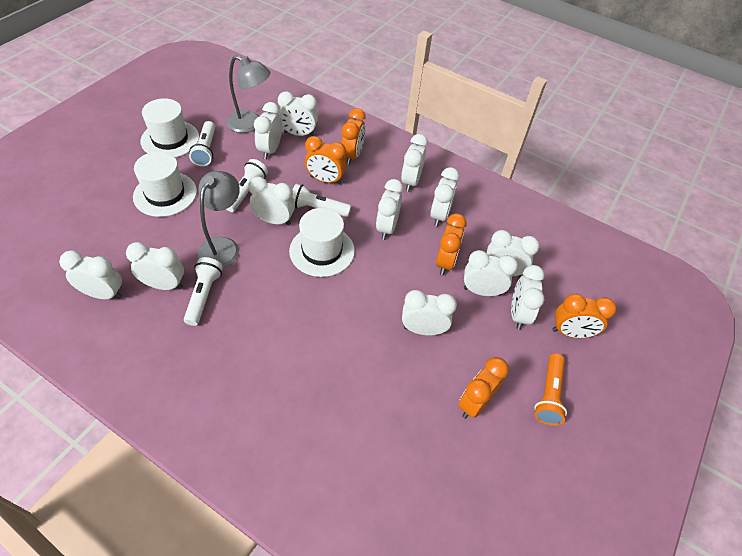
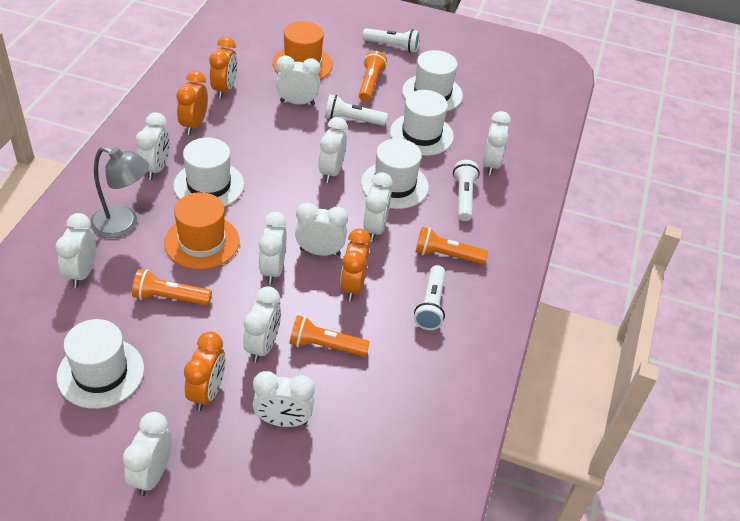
grey lamp: [197,171,240,268] [226,56,271,133] = 2 -> [90,147,149,238] = 1
orange clock: [305,136,347,185] [341,108,366,165] [436,213,467,275] [458,357,509,419] [552,294,616,338] = 5 -> [176,71,208,135] [184,331,225,411] [209,37,237,99] [340,228,371,301] = 4
orange flashlight: [534,353,567,426] = 1 -> [132,269,212,306] [289,315,370,357] [359,51,387,102] [415,227,488,264] = 4
orange hat: none = 0 -> [164,192,240,269] [273,21,333,79] = 2
white clock: [59,250,122,299] [126,242,184,290] [248,177,295,226] [254,102,282,160] [278,91,318,136] [376,179,404,240] [401,134,428,192] [402,290,457,335] [430,167,460,227] [464,250,518,296] [487,230,540,277] [511,265,544,330] = 12 -> [55,213,96,288] [123,412,172,496] [136,112,170,180] [243,286,281,363] [253,371,315,427] [259,212,287,285] [276,56,320,105] [295,202,348,256] [318,117,347,183] [363,172,393,242] [483,111,511,175] = 11
white hat: [133,152,197,217] [141,98,199,158] [289,208,355,277] = 3 -> [57,319,144,409] [173,137,244,207] [361,138,429,209] [390,90,454,156] [402,50,463,111] = 5

